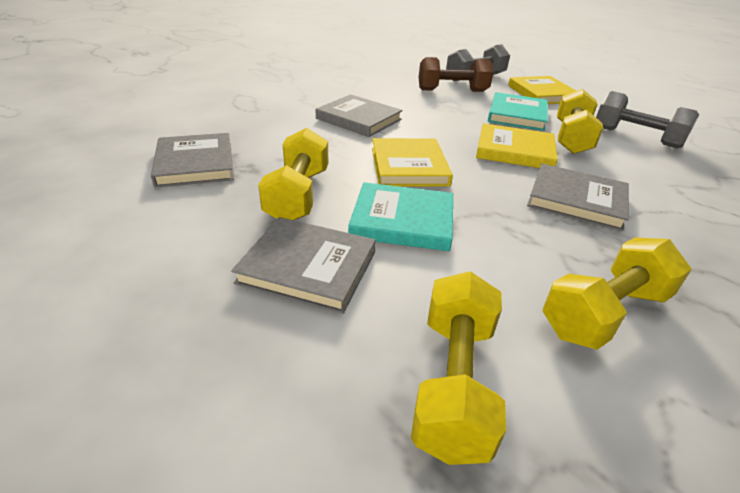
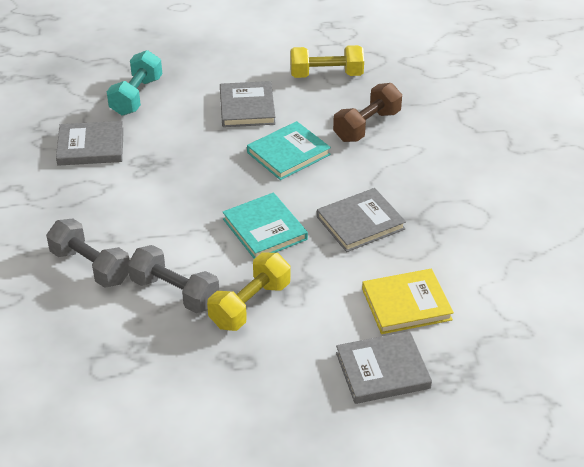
turquoise dumbbell: none = 0 -> [107,50,162,116] = 1
yellow book: [372,138,453,186] [476,123,558,168] [508,76,576,104] = 3 -> [362,269,454,334] = 1
yellow dumbbell: [258,128,328,220] [411,271,506,465] [543,237,692,350] [557,89,603,154] = 4 -> [207,252,290,331] [290,45,364,78] = 2

